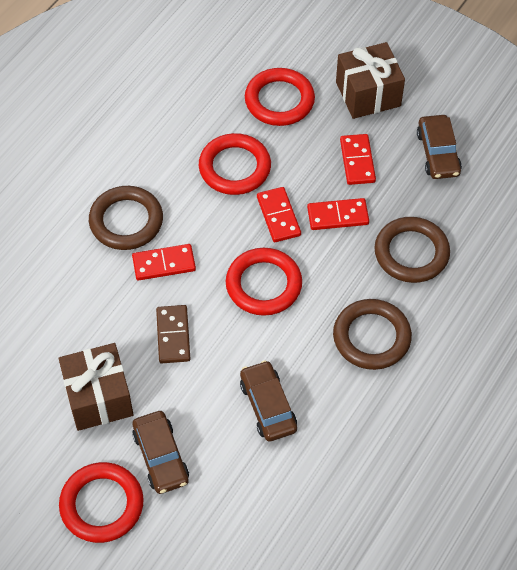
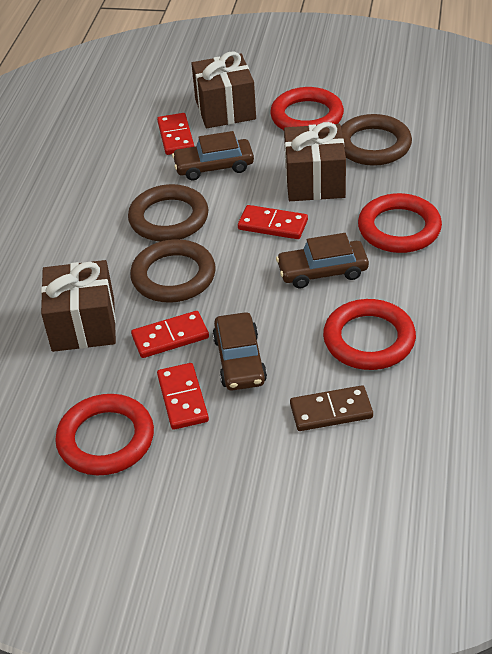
brown gift: [59,343,134,431] [336,42,405,119] = 2 -> [41,260,116,352] [191,51,256,128] [284,122,346,201] = 3

